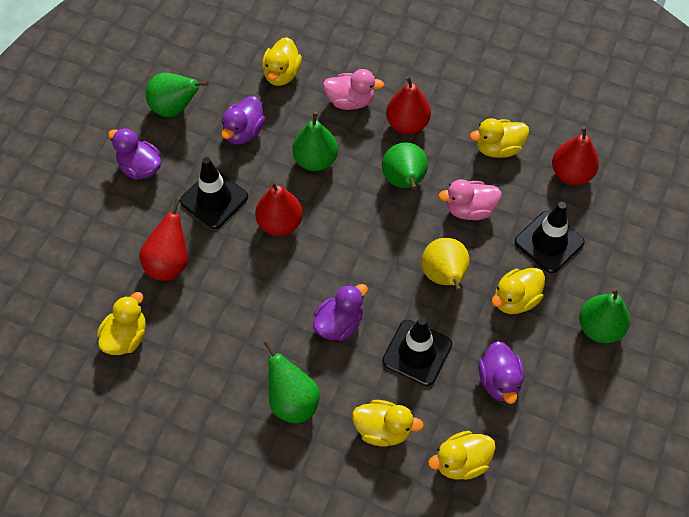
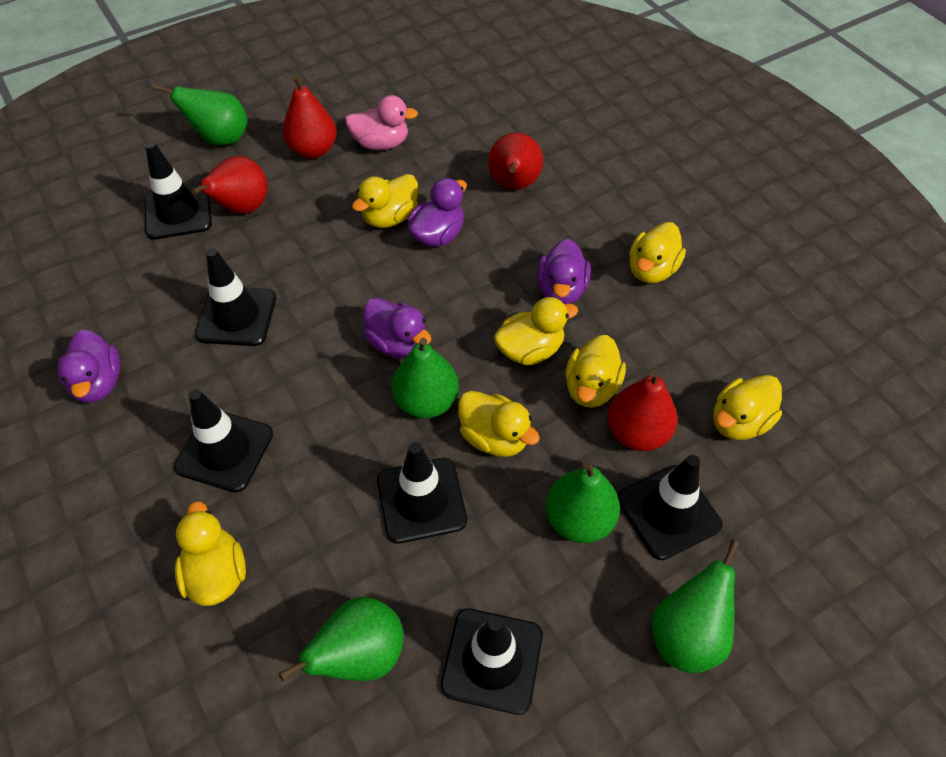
black traffic cone: [180,157,248,229] [382,317,452,386] [515,202,585,273] = 3 -> [145,142,212,240] [174,389,273,493] [195,248,276,346] [377,442,467,544] [441,608,543,715] [618,455,722,560] = 6
pink duck: [323,69,384,110] [438,179,502,220] = 2 -> [345,95,418,150] = 1
yellow duck: [97,292,146,355] [262,37,302,86] [352,400,424,447] [428,431,496,480] [470,118,529,158] [491,268,545,314] = 6 -> [175,501,246,606] [352,174,418,228] [458,391,540,457] [494,297,578,365] [565,335,626,408] [629,222,686,283] [713,375,782,440] = 7
yellow pear: [421,238,470,292] = 1 -> none = 0

